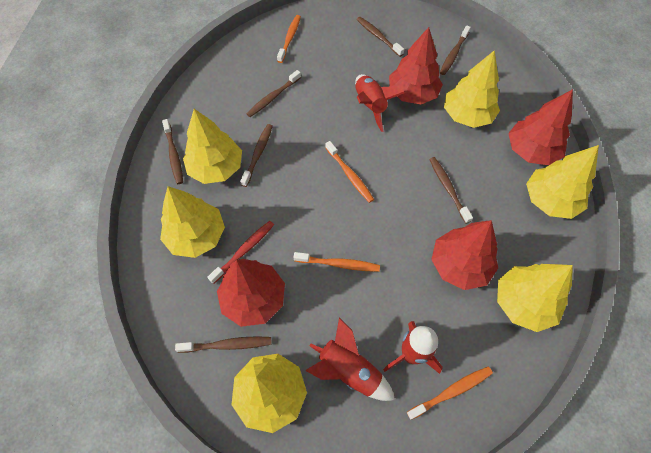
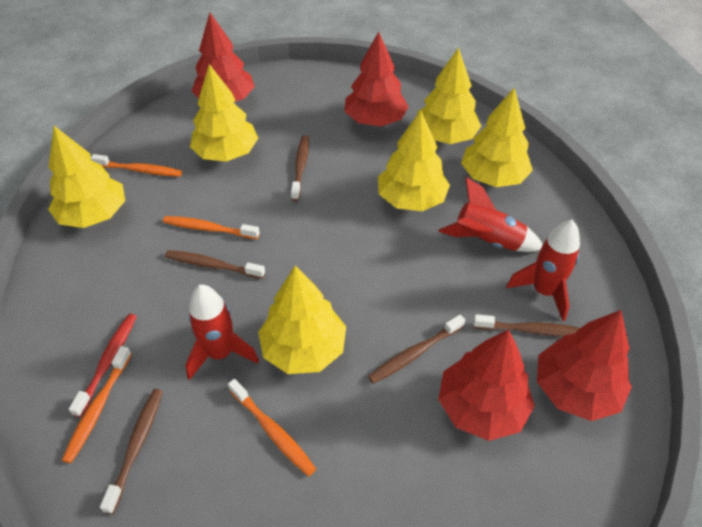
brown toothbrush: [162,119,183,184] [175,336,271,353] [240,124,273,187] [246,70,301,117] [356,17,404,57] [429,157,473,223] [440,25,471,75] = 7 -> [100,389,163,514] [165,250,265,279] [291,135,309,201] [368,315,465,384] [473,314,580,337] = 5

